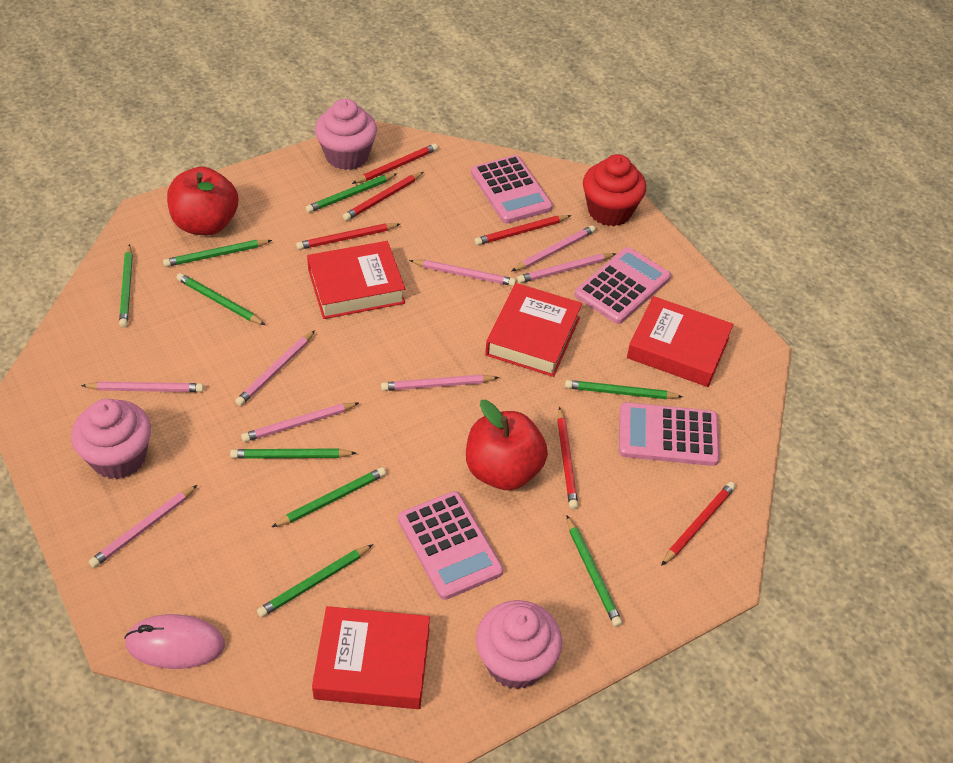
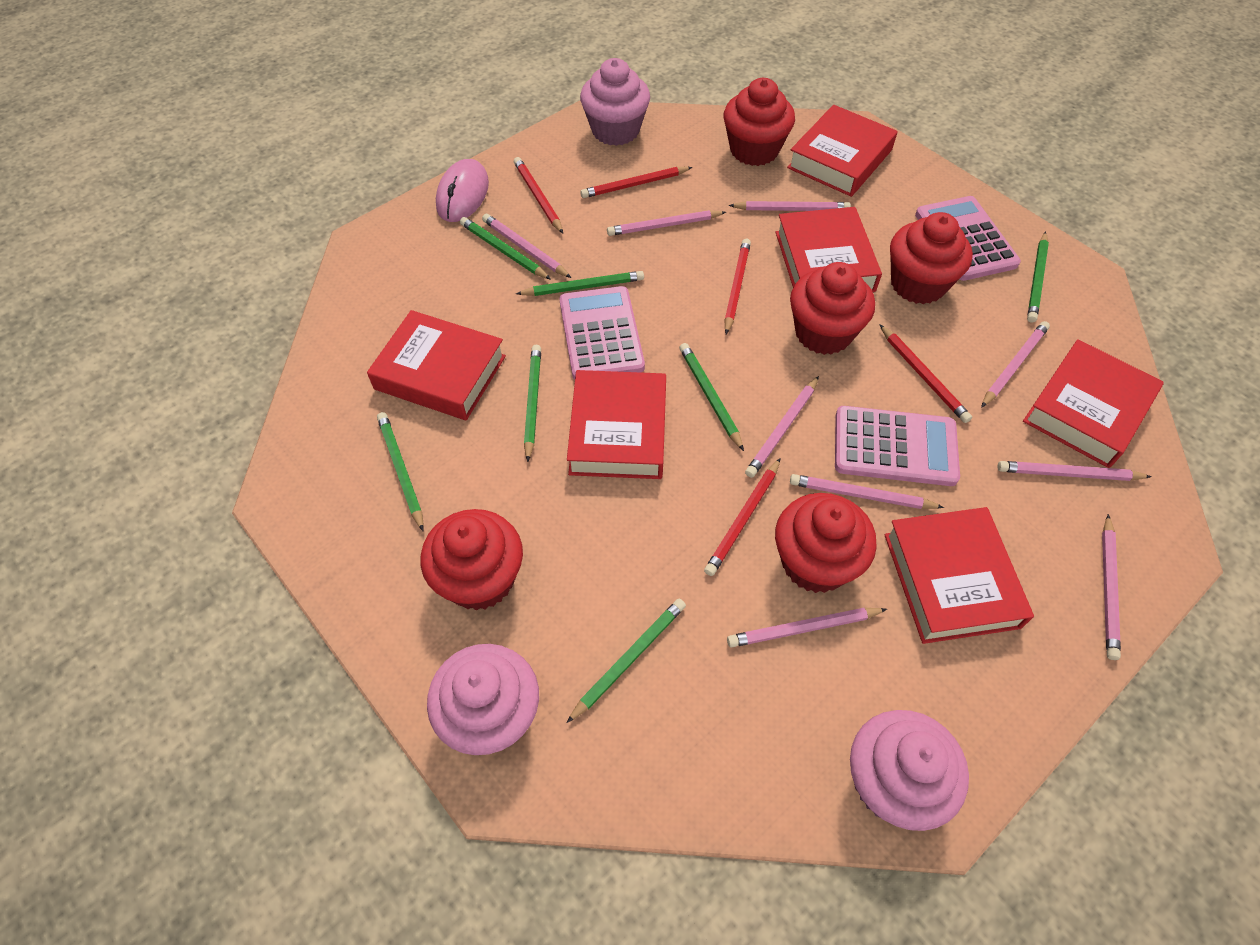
green pencil: [119,244,133,328] [163,240,272,267] [176,273,265,325] [230,448,356,459] [257,544,373,617] [272,467,386,527] [306,173,397,213] [565,380,683,399] [567,516,622,627] = 9 -> [377,412,424,531] [460,217,551,280] [516,271,644,296] [524,345,541,462] [567,599,686,723] [679,343,744,451] [1027,231,1049,323] = 7
pink calculator: [398,491,503,600] [471,155,553,223] [575,247,671,324] [619,402,720,466] = 4 -> [559,286,645,380] [835,406,960,486] [915,196,1021,281] = 3
pink pencil: [81,381,204,392] [89,485,197,568] [235,331,315,406] [241,402,359,442] [381,375,499,391] [409,260,516,286] [512,225,596,271] [517,253,616,283] = 8 -> [482,214,571,278] [607,210,726,236] [727,608,887,648] [729,201,851,211] [745,376,819,478] [790,474,944,509] [981,321,1050,408] [997,461,1152,481] [1102,514,1121,660] = 9
red apple: [167,167,238,235] [466,400,548,490] = 2 -> none = 0
red book: [307,241,405,319] [312,606,430,709] [485,283,582,377] [627,296,734,387] = 4 -> [367,310,506,420] [567,370,666,479] [776,207,882,292] [787,105,897,197] [884,507,1034,644] [1023,339,1164,468] = 6
red cupcake: [583,154,646,226] = 1 -> [421,509,523,611] [724,78,795,166] [775,493,877,593] [790,262,875,355] [890,212,973,304] = 5
red pencil: [296,223,400,250] [343,172,423,221] [352,143,438,184] [475,215,571,245] [557,407,578,509] [661,482,736,566] = 6 -> [514,157,563,233] [580,167,693,198] [704,458,781,576] [724,239,751,334] [879,324,972,423] = 5

